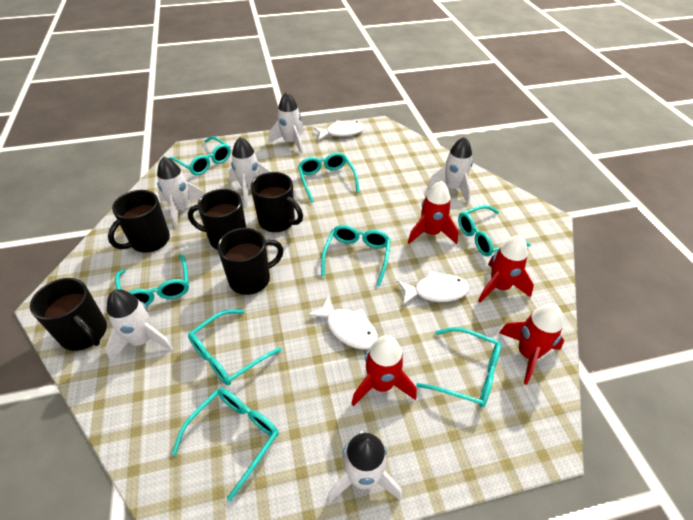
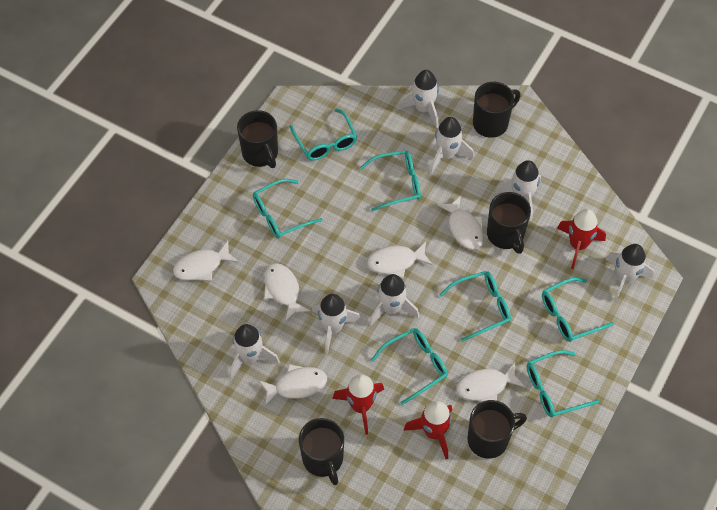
red rocket: [351,335,417,406] [408,181,458,244] [478,235,534,303] [499,304,564,385] = 4 -> [332,374,384,435] [404,401,452,459] [557,209,606,269] = 3
turquoise glasses: [115,254,189,306] [169,136,231,175] [172,388,279,501] [188,309,282,385] [298,152,359,202] [321,225,391,287] [416,327,501,407] [458,205,531,257] = 8 -> [253,179,323,239] [290,108,357,161] [360,150,421,212] [371,328,448,405] [440,271,511,342] [527,350,599,417] [542,277,614,342] = 7
white fish: [307,295,378,350] [314,121,365,140] [397,271,470,305] = 3 -> [173,241,238,281] [258,364,327,407] [264,263,311,322] [367,242,433,278] [437,195,484,250] [456,363,525,402] = 6
white rocket: [105,289,174,362] [157,157,204,228] [228,137,270,206] [268,92,304,154] [326,431,402,504] [428,137,473,204] = 6 -> [229,324,280,379] [312,294,362,354] [369,274,419,327] [397,70,439,128] [430,117,474,173] [495,160,541,221] [605,244,654,303] = 7

